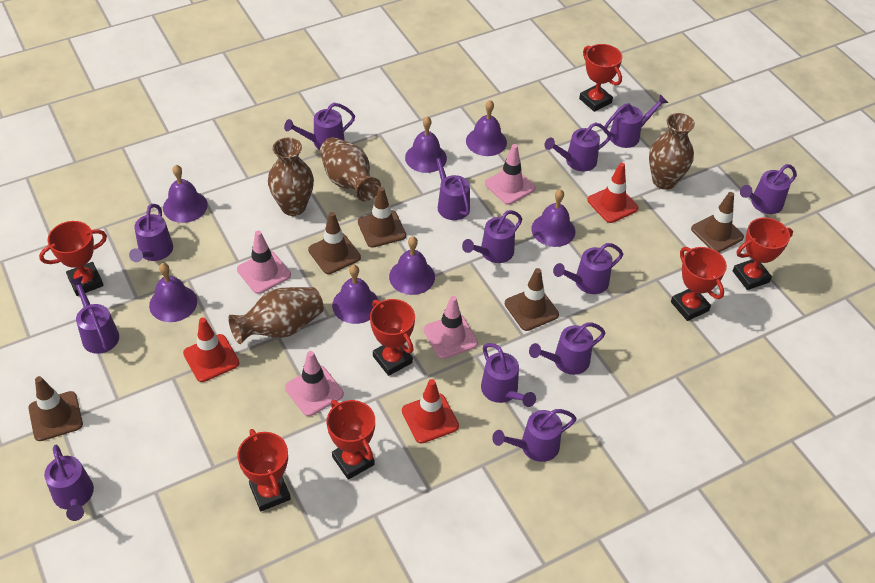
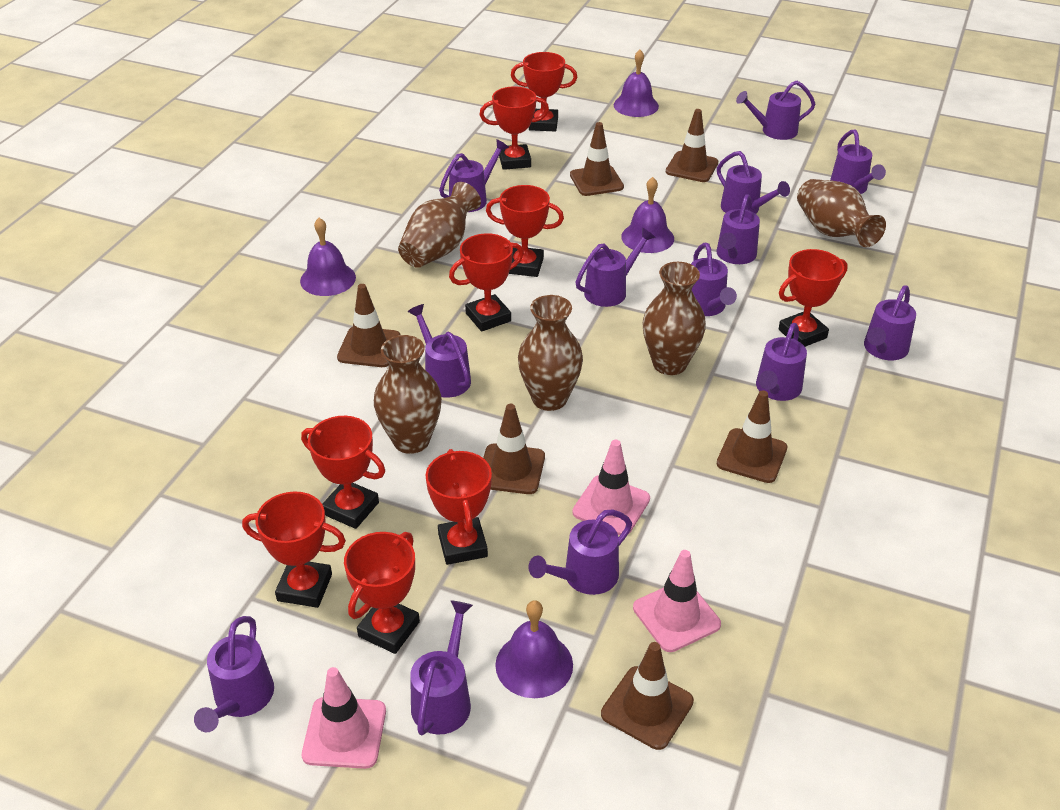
brown traffic cone: [28,376,83,441] [308,212,361,274] [358,187,406,248] [505,268,559,331] [691,192,744,252] = 5 -> [337,284,401,367] [483,404,545,494] [570,122,624,196] [601,642,694,750] [666,109,718,182] [717,390,787,483] = 6
brown vase: [228,287,324,344] [268,138,314,216] [320,137,381,201] [649,113,695,190] = 4 -> [374,335,442,454] [398,182,481,268] [518,295,583,411] [643,262,706,375] [797,179,886,247] = 5
pink traffic cone: [237,231,291,294] [285,351,344,416] [424,296,478,359] [485,144,535,205] = 4 -> [302,667,386,769] [573,440,650,535] [633,550,721,652] = 3
purple bell: [149,263,197,322] [163,165,208,223] [332,265,378,324] [389,236,435,295] [405,116,447,173] [466,100,507,156] [531,189,575,247] = 7 -> [300,218,356,296] [495,600,573,698] [614,50,659,117] [621,177,674,253] = 4
red traffic cone: [183,317,239,382] [402,379,459,444] [587,163,639,223] = 3 -> none = 0
red trophy: [39,221,107,296] [238,429,291,511] [327,400,375,480] [370,299,415,376] [579,44,622,112] [671,247,727,321] [733,218,793,290] = 7 -> [242,492,346,608] [301,416,385,529] [344,532,420,654] [426,449,492,565] [449,233,524,332] [479,86,549,170] [486,185,564,277] [511,52,577,132] [779,249,848,347] = 9

